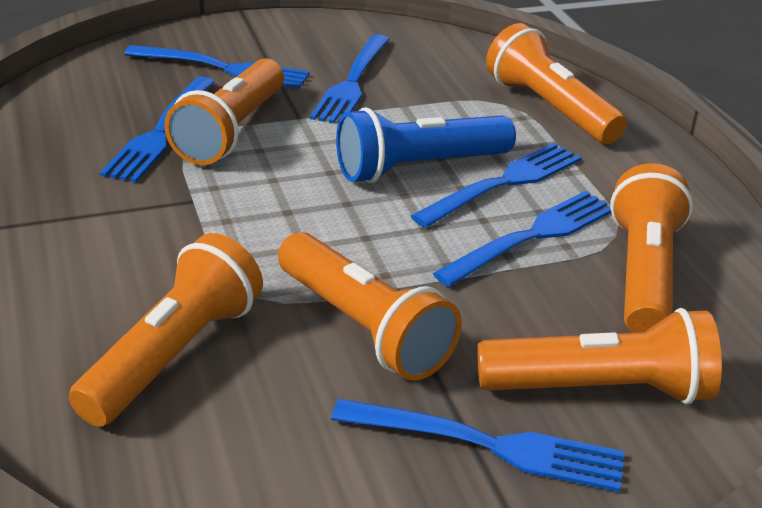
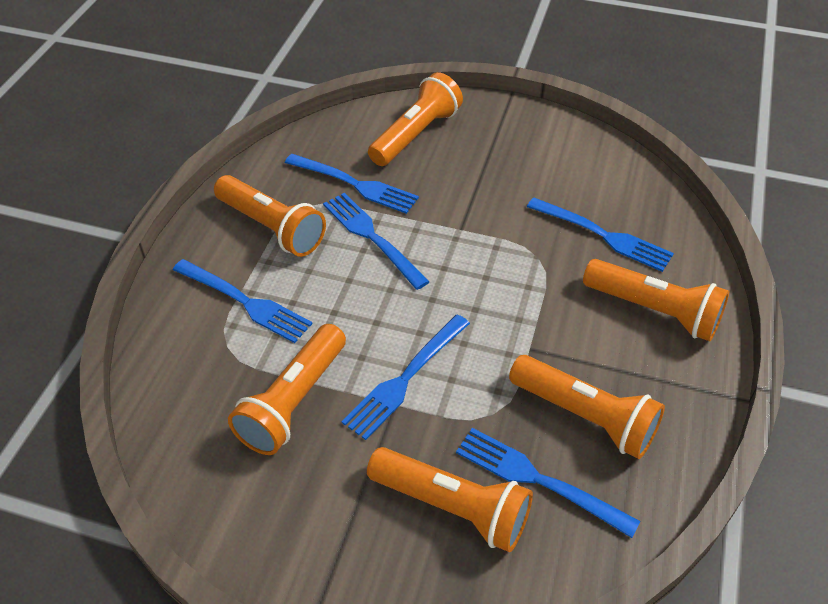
blue flashlight: [336,107,516,183] = 1 -> none = 0

